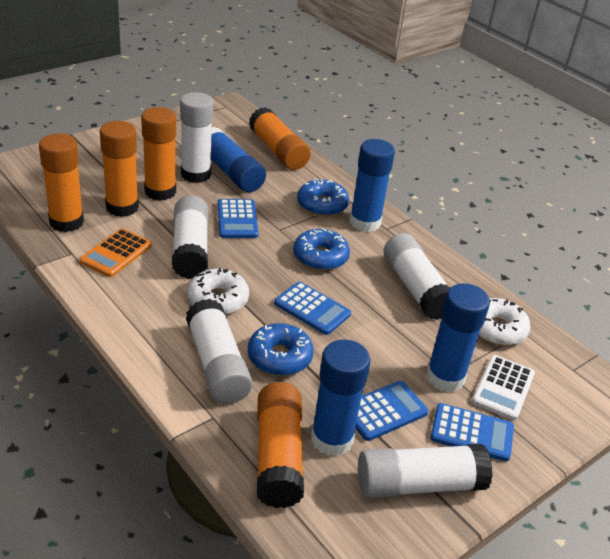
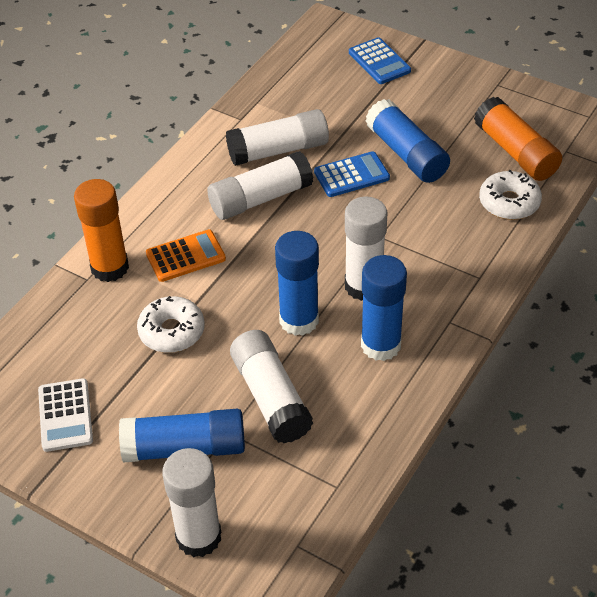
blue calculator: [218,199,259,238] [274,282,351,335] [355,381,429,441] [430,403,514,462] = 4 -> [314,151,390,197] [349,37,411,84] = 2
blue donut: [248,323,314,376] [293,227,350,271] [297,179,349,216] = 3 -> none = 0
orange glue stick: [39,133,84,232] [100,121,139,217] [141,107,176,201] [249,107,311,170] [257,382,304,508] = 5 -> [74,179,129,282] [474,97,562,181] = 2

